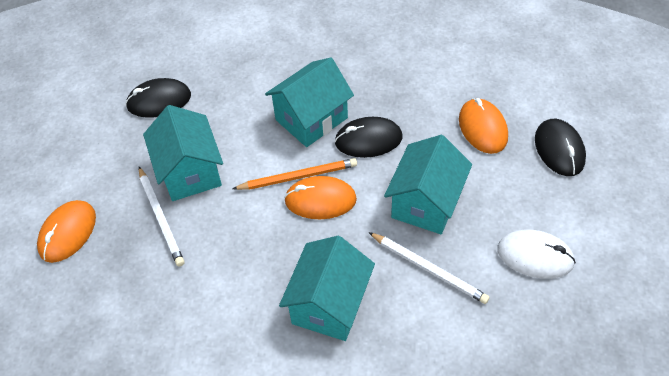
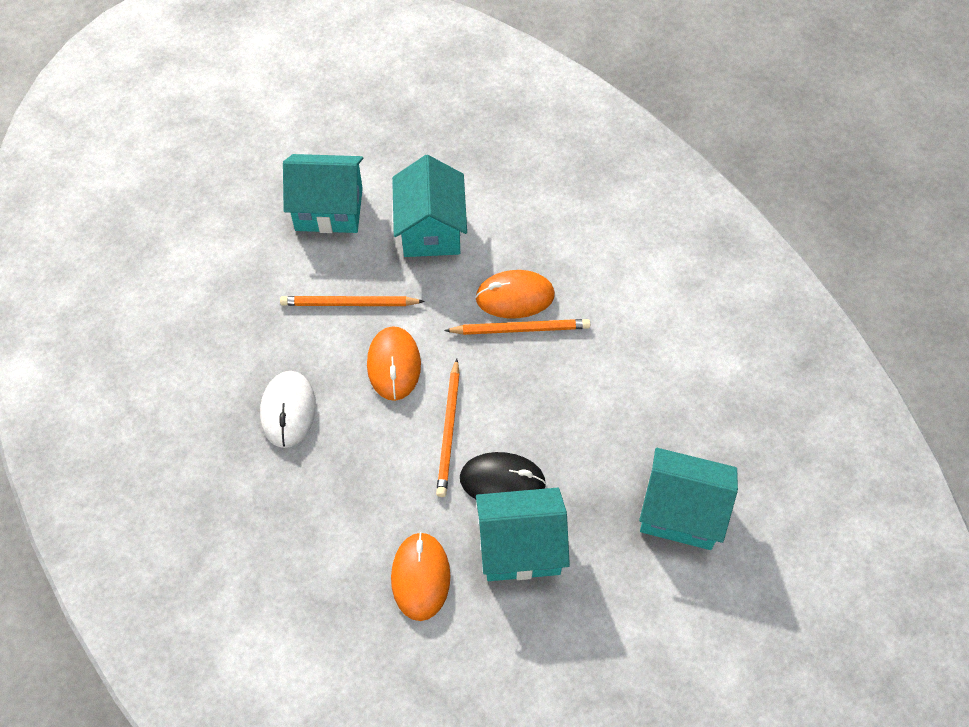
black mouse: [125,78,191,118] [334,117,402,158] [535,119,586,176] = 3 -> [460,452,546,499] = 1
orange pencil: [232,158,357,190] = 1 -> [280,296,425,306] [436,358,460,497] [444,319,590,335] = 3
white pencil: [139,167,185,267] [368,232,490,304] = 2 -> none = 0

